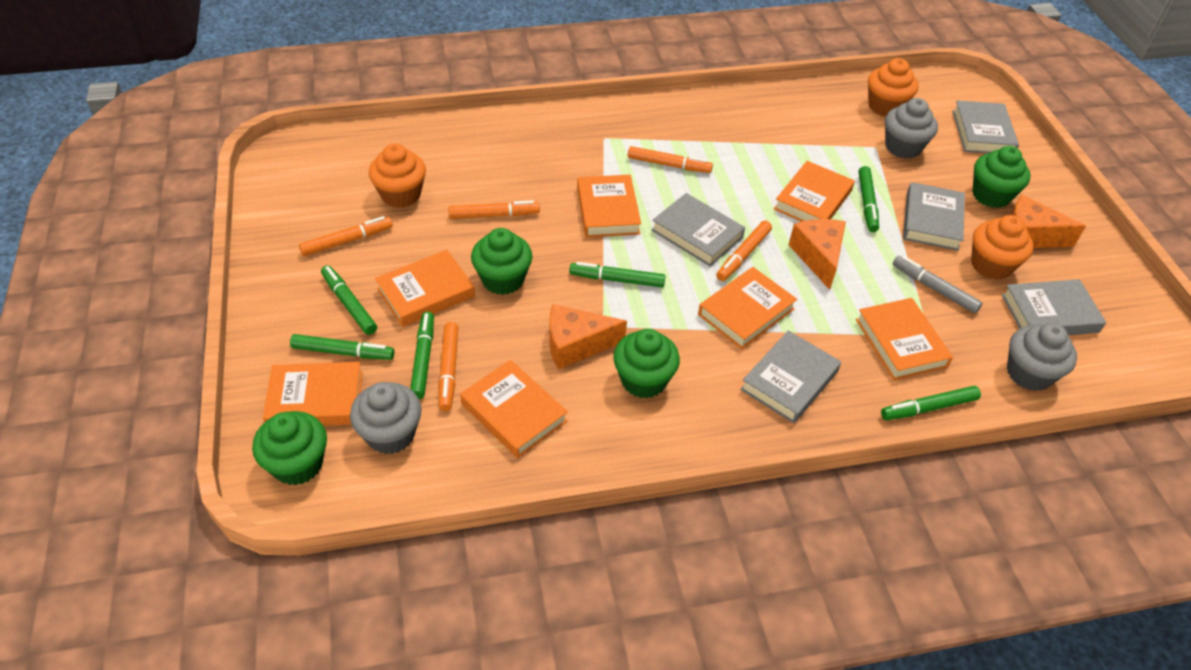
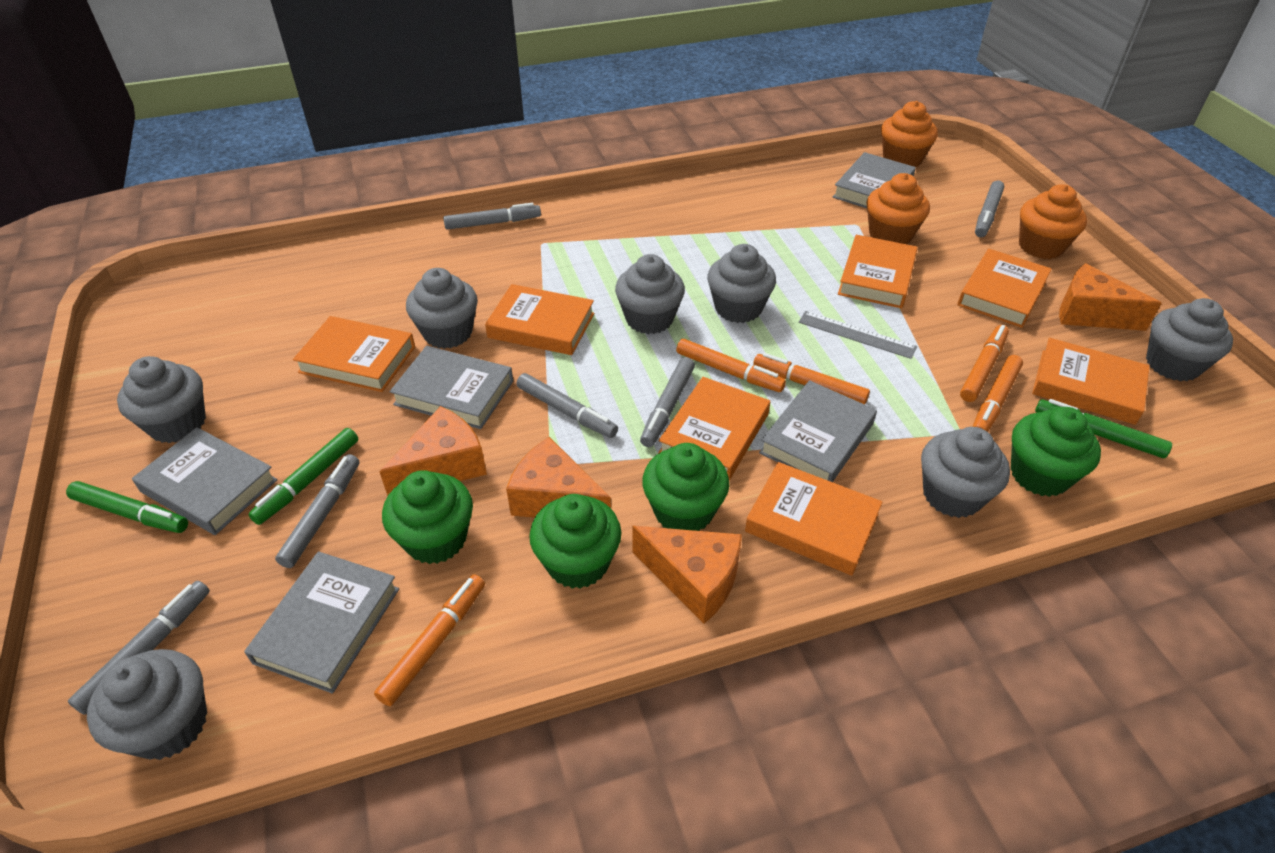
green marker: [290,334,394,360] [321,265,377,335] [410,312,434,399] [569,262,666,287] [858,166,879,232] [881,386,981,420] = 6 -> [66,481,188,533] [248,428,358,525] [1035,399,1172,458] = 3
grey cupcake: [350,382,422,454] [885,98,938,159] [1007,323,1077,391] = 3 -> [87,649,207,760] [117,356,206,443] [406,268,478,349] [615,254,685,334] [707,244,776,323] [921,427,1010,518] [1146,298,1233,381] = 7
grey marker: [893,256,982,313] = 1 -> [68,581,210,715] [275,454,359,568] [443,203,541,230] [517,373,618,438] [640,357,695,447] [975,180,1004,237] = 6
grey ruler: none = 0 -> [799,311,917,359] = 1
orange cheese: [549,304,627,370] [788,219,846,290] [1010,195,1086,248] = 3 -> [379,406,487,496] [506,437,611,518] [632,526,742,624] [1059,263,1162,331] = 4

